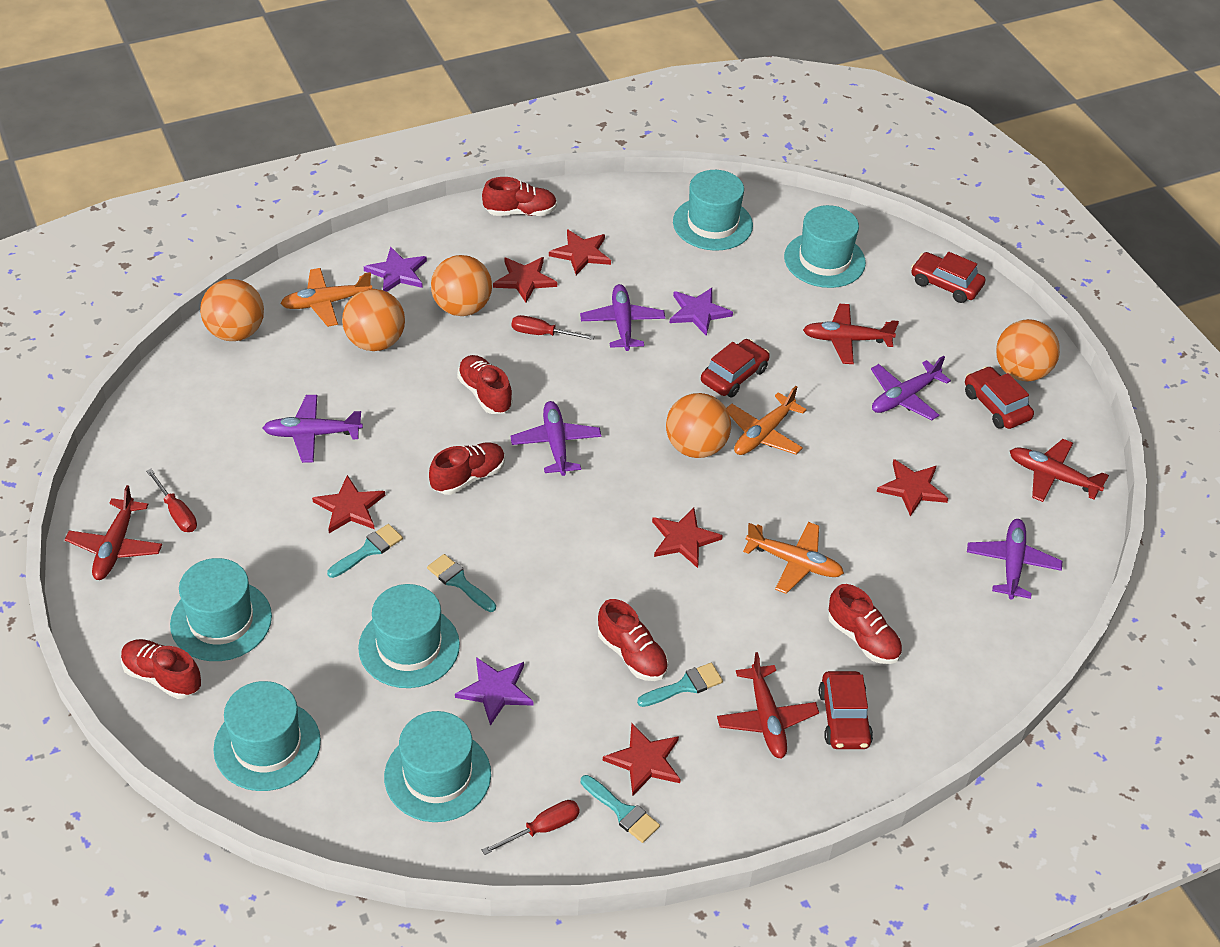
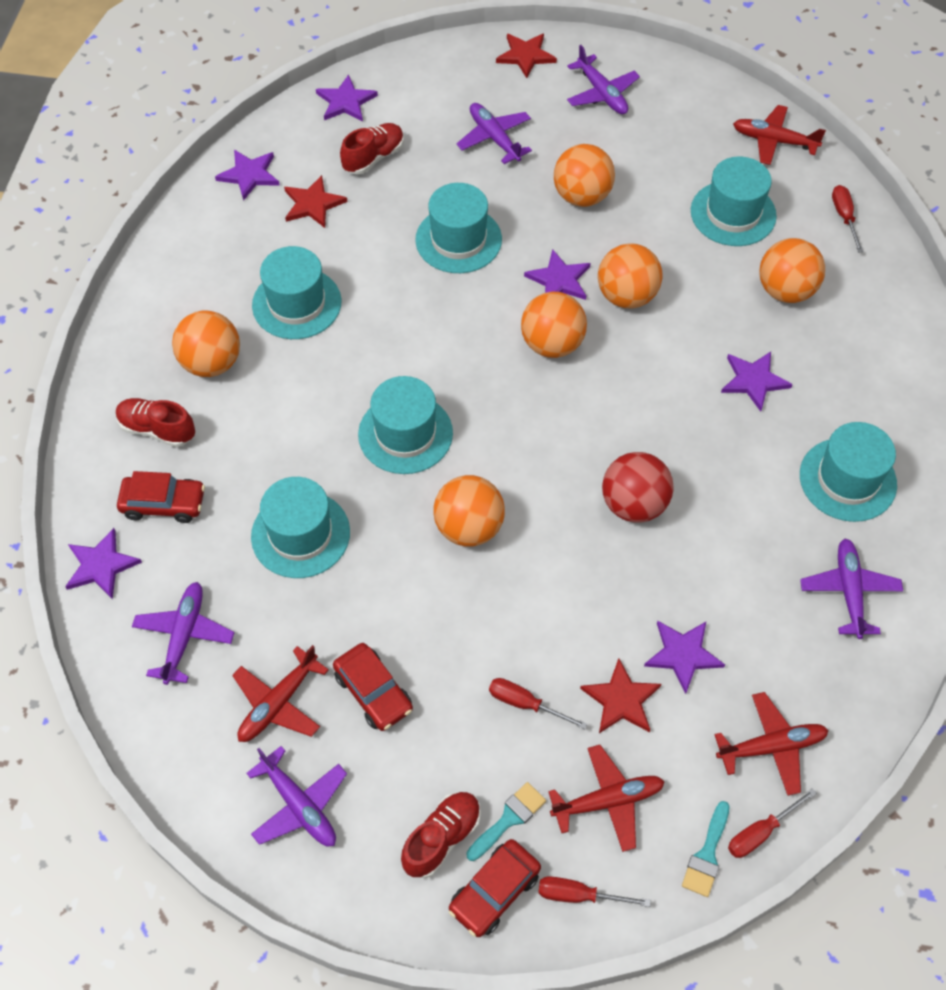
orange ball: [200,279,264,341] [342,289,405,351] [431,255,492,316] [666,393,731,458] [996,319,1060,382] = 5 -> [172,310,240,377] [433,475,505,547] [521,292,587,358] [554,144,615,207] [598,243,663,308] [759,238,825,303] = 6
orange plane: [281,268,372,327] [726,386,806,455] [743,522,844,594] = 3 -> none = 0
purple star: [364,247,427,292] [455,657,533,726] [669,288,733,336] = 3 -> [65,528,142,599] [215,150,280,201] [316,74,378,122] [524,249,590,300] [644,621,725,694] [721,352,793,412] = 6
red ball: none = 0 -> [602,452,674,522] = 1
red car: [701,339,770,398] [819,671,873,749] [911,252,985,303] [965,366,1034,429] = 4 -> [117,471,205,523] [333,643,413,731] [449,839,541,937] = 3
red screwdriver: [146,469,197,532] [482,800,580,855] [512,315,595,340] = 3 -> [489,678,587,729] [538,876,651,907] [728,788,817,858] [832,185,864,253] = 4
red shoe: [121,639,201,699] [429,442,505,495] [457,355,513,414] [482,177,557,216] [598,599,669,681] [828,584,902,664] = 6 -> [116,398,195,447] [340,123,404,174] [401,792,481,878] = 3
red star: [312,475,385,533] [493,257,557,303] [549,229,611,275] [603,723,681,796] [652,508,723,568] [877,459,948,517] = 6 -> [284,175,347,228] [496,34,557,78] [580,658,661,733] = 3
turquoise brush: [327,524,403,578] [427,554,496,612] [581,775,660,843] [637,663,723,707] = 4 -> [466,782,546,861] [682,801,730,897] = 2

